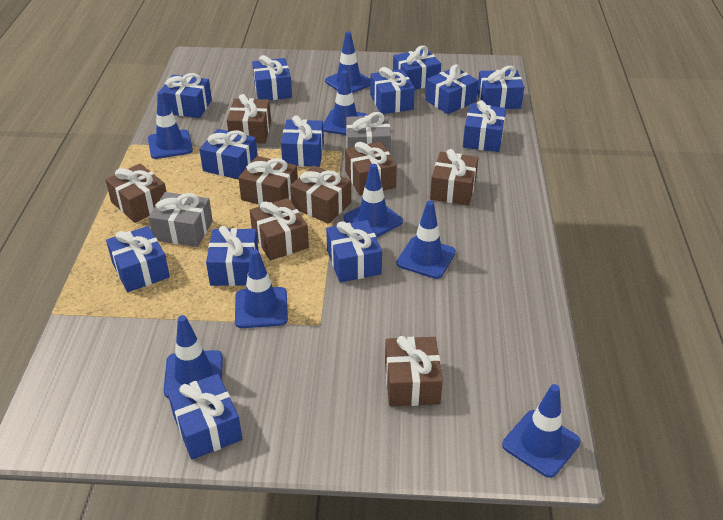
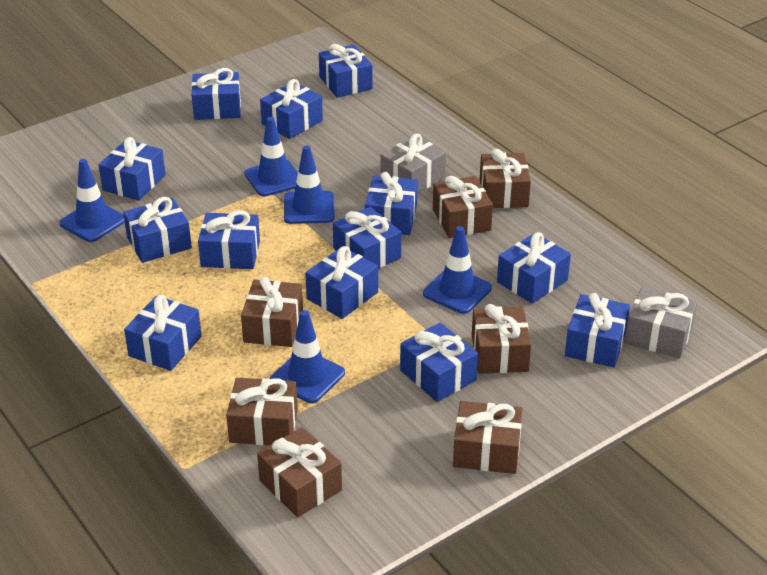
blue traffic cone: [148,91,193,159] [164,315,223,398] [235,249,288,328] [323,71,367,135] [325,32,370,93] [343,164,403,238] [396,201,456,279] [502,384,581,478] = 8 -> [59,159,125,242] [244,117,298,197] [270,310,345,403] [284,145,335,224] [423,226,492,314] = 5
brown gift: [105,164,166,223] [227,94,271,144] [238,156,298,205] [250,198,309,260] [290,166,351,224] [345,142,397,196] [385,336,443,406] [430,149,478,206] = 8 -> [226,378,298,445] [241,277,303,347] [257,427,342,517] [433,176,493,238] [453,401,523,474] [472,304,531,374] [480,149,531,208] = 7

